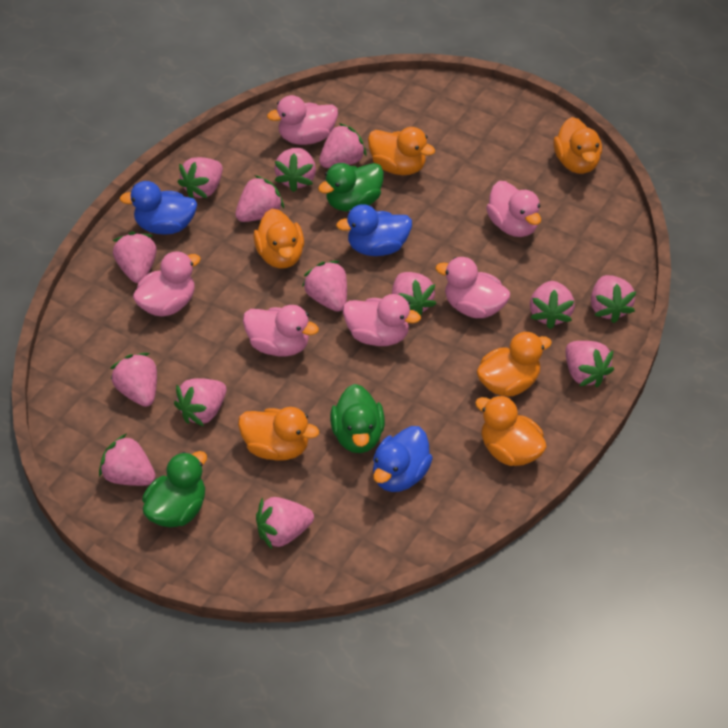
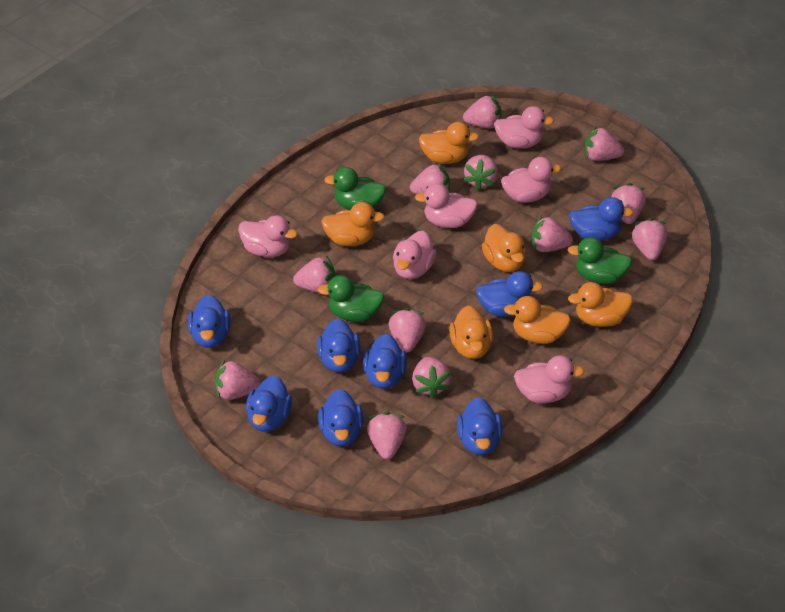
blue duck: [119,181,197,235] [336,204,412,256] [373,426,433,492] = 3 -> [188,295,231,348] [246,375,292,432] [317,319,360,373] [318,389,363,447] [363,334,407,389] [457,397,503,455] [476,271,543,317] [569,197,634,241] = 8
pink strawberry: [99,434,156,486] [110,353,157,407] [112,232,157,283] [174,378,226,426] [177,157,223,198] [235,175,284,222] [256,497,314,549] [274,148,316,192] [302,261,347,312] [319,123,367,168] [392,272,436,315] [530,281,575,329] [566,341,614,387] [591,275,636,323] = 14 -> [215,360,261,400] [293,256,336,293] [367,412,407,459] [389,308,426,352] [410,163,450,194] [412,357,451,398] [463,95,502,128] [464,155,498,190] [531,216,573,252] [585,127,624,161] [611,183,646,224] [631,218,668,260] = 12

